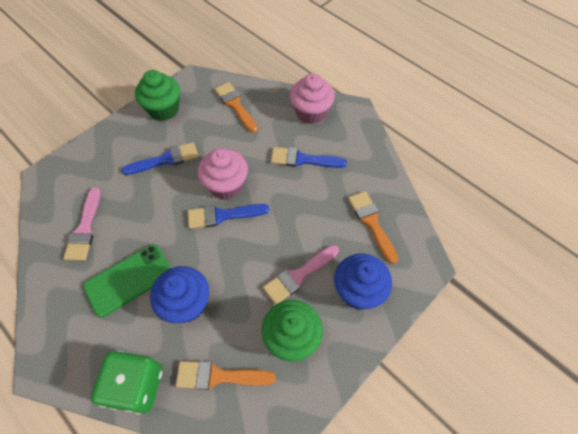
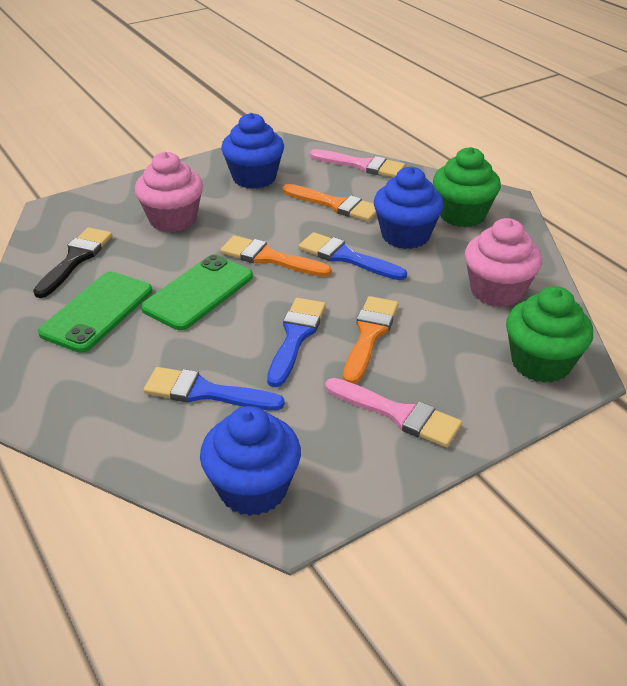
black brush: none = 0 -> [33,228,113,298] = 1
blue cupcake: [150,266,209,323] [334,253,392,309] = 2 -> [200,406,301,516] [221,113,284,189] [374,167,444,249] = 3
green dice: [91,351,163,414] = 1 -> none = 0
green phone: [83,244,171,317] = 1 -> [38,271,152,353] [141,254,253,330] = 2

